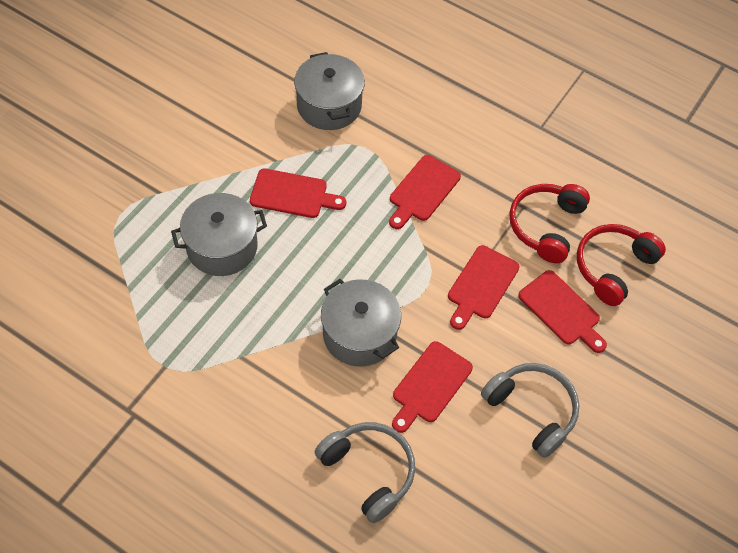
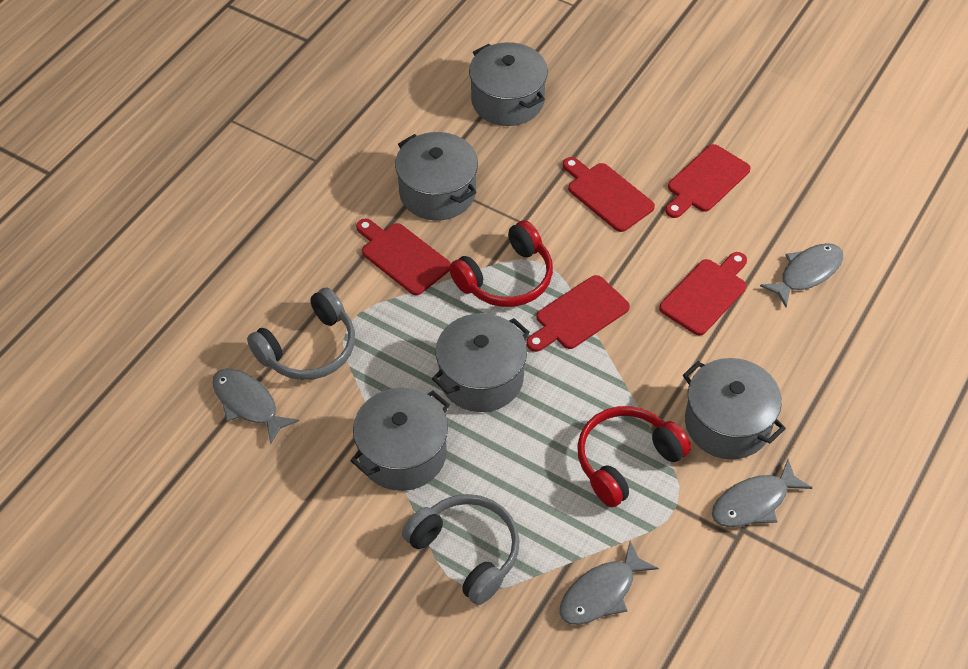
grey fish: none = 0 -> [213,368,299,445] [560,541,659,625] [712,459,812,527] [760,243,843,307] = 4
grey pot: [171,193,267,276] [294,52,365,130] [321,279,401,367] = 3 -> [350,388,450,491] [395,132,478,220] [432,313,530,412] [469,42,548,126] [683,358,786,459] = 5

